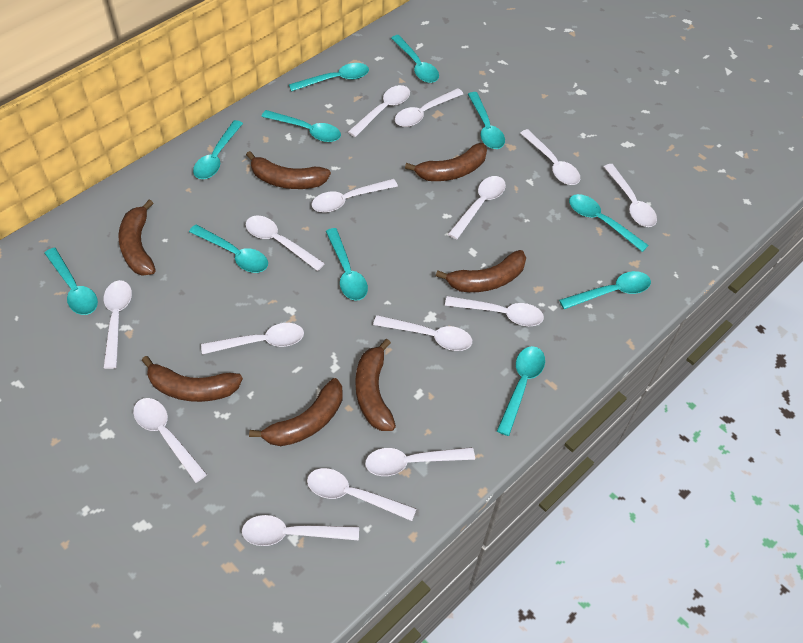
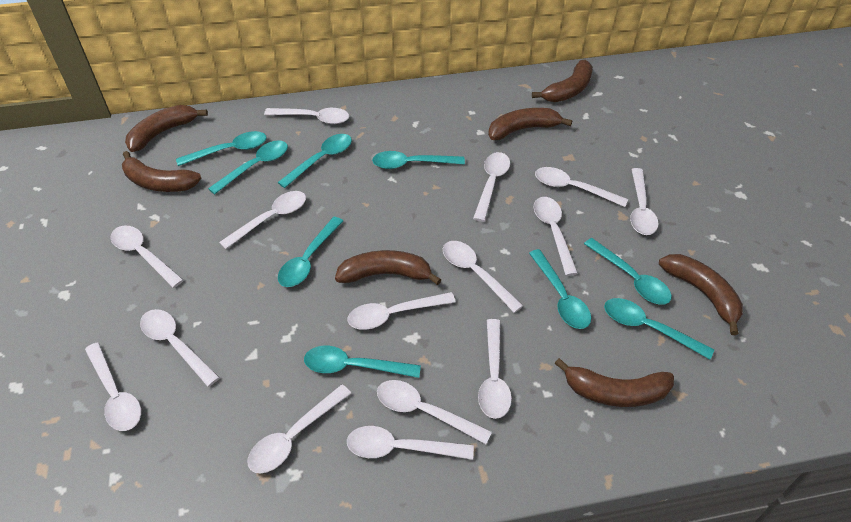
turquoise spoon: [45,248,98,315] [189,225,268,273] [193,120,243,179] [261,110,341,142] [289,63,369,92] [326,228,368,301] [391,35,439,83] [468,92,505,149] [497,346,545,436] [559,271,651,309] [569,194,649,252] = 11 -> [176,131,266,166] [208,140,288,195] [277,134,352,188] [278,217,343,287] [304,346,421,378] [372,151,465,169] [529,249,591,329] [584,238,672,305] [604,298,714,359] = 9

